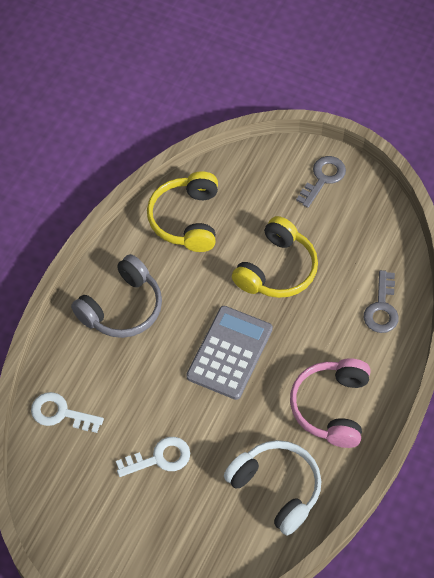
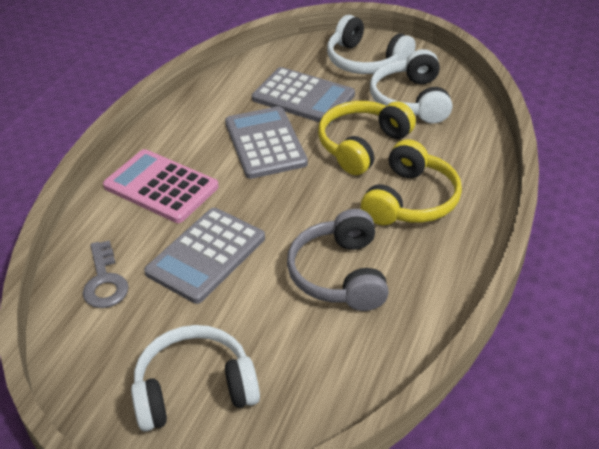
grey calculator: [186,306,273,400] = 1 -> [144,208,265,304] [225,106,308,179] [252,67,355,124] = 3
grey key: [296,156,346,208] [364,270,399,333] = 2 -> [83,240,129,308] = 1
pink calculator: none = 0 -> [103,149,219,223] = 1
pink headphones: [290,358,370,448] = 1 -> none = 0
white headphones: [224,440,321,535] = 1 -> [131,325,260,431] [327,15,416,74] [370,49,452,123] = 3
white key: [31,392,104,433] [116,437,190,477] = 2 -> none = 0

